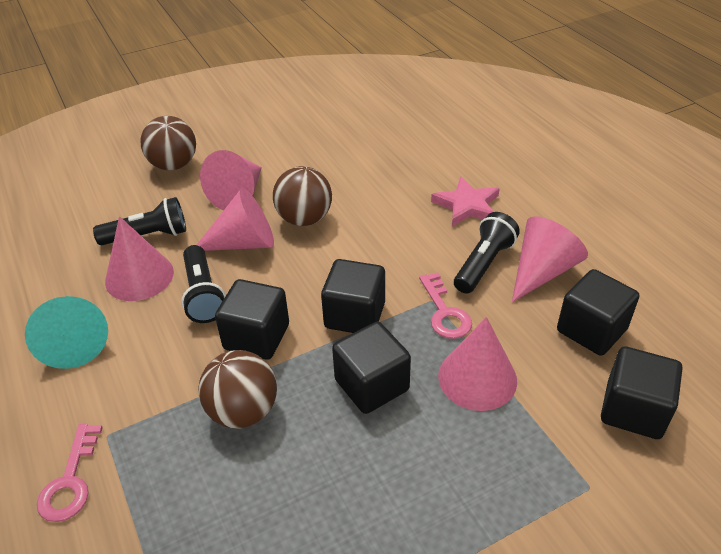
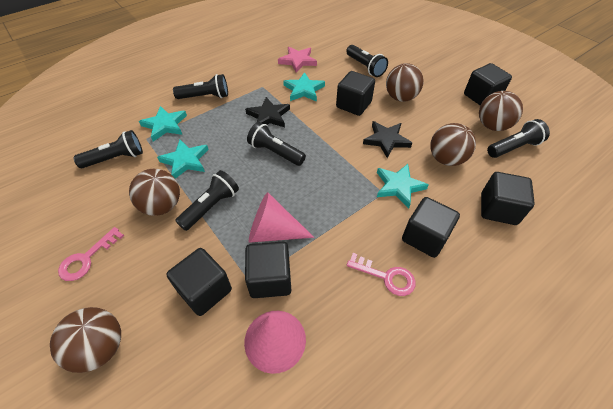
black cube: [215,279,289,359] [321,259,385,333] [332,322,411,414] [557,269,639,356] [601,346,682,439] = 5 -> [166,248,232,316] [245,242,291,298] [336,71,375,116] [402,197,460,258] [464,63,512,105] [481,172,535,225] = 6
black flashlight: [93,197,186,245] [181,245,226,323] [454,212,520,293] = 3 -> [74,130,143,168] [173,74,228,99] [175,170,239,231] [247,122,306,166] [346,45,388,77] [487,119,550,158] = 6
black star: none = 0 -> [245,97,290,127] [363,121,412,158] = 2
brown ball: [141,116,196,171] [198,350,277,429] [273,166,332,226] = 3 -> [50,307,121,373] [129,169,180,216] [386,63,424,102] [430,123,476,166] [479,91,523,131] = 5
pink cone: [105,216,174,301] [197,188,274,251] [200,150,262,210] [438,317,517,411] [512,216,588,302] = 5 -> [244,311,306,374] [249,192,314,243] = 2
turquoise cone: [25,296,108,369] = 1 -> none = 0
turquoise star: none = 0 -> [139,106,187,141] [157,140,209,179] [283,72,325,102] [377,164,429,208] = 4

